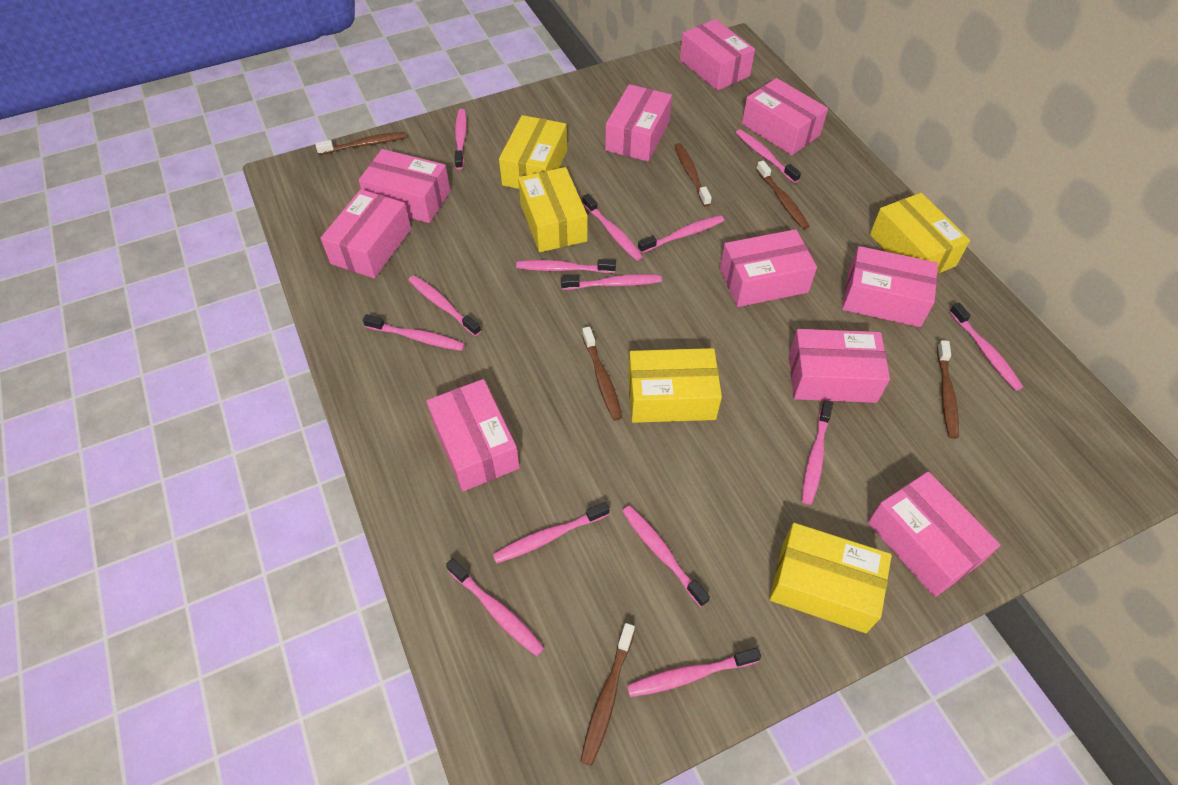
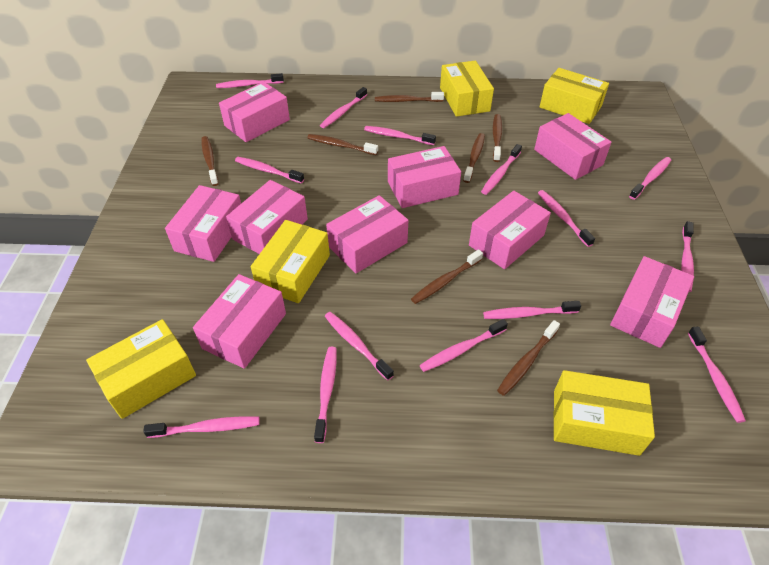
brown toothbrush: [315,132,406,155] [580,623,635,766] [582,326,622,421] [674,143,712,207] [756,160,809,229] [937,340,959,439] = 6 -> [202,136,219,186] [307,134,378,155] [375,92,444,102] [411,249,483,304] [463,133,485,183] [493,114,502,162] [497,320,560,396] = 7
pink box: [321,189,411,278] [359,149,450,223] [427,379,520,491] [605,84,672,162] [680,19,755,91] [720,229,817,307] [742,78,828,155] [789,329,890,403] [842,246,938,327] [868,471,1000,597] = 10 -> [165,185,241,262] [193,274,286,369] [219,82,290,142] [226,180,308,254] [326,195,408,273] [388,146,461,208] [469,191,551,269] [534,113,612,180] [610,256,694,348] = 9

